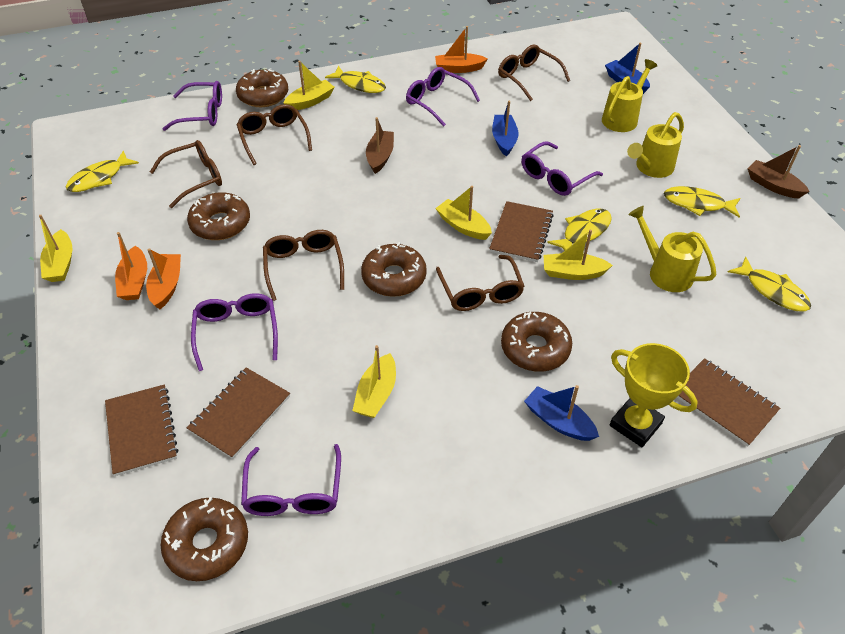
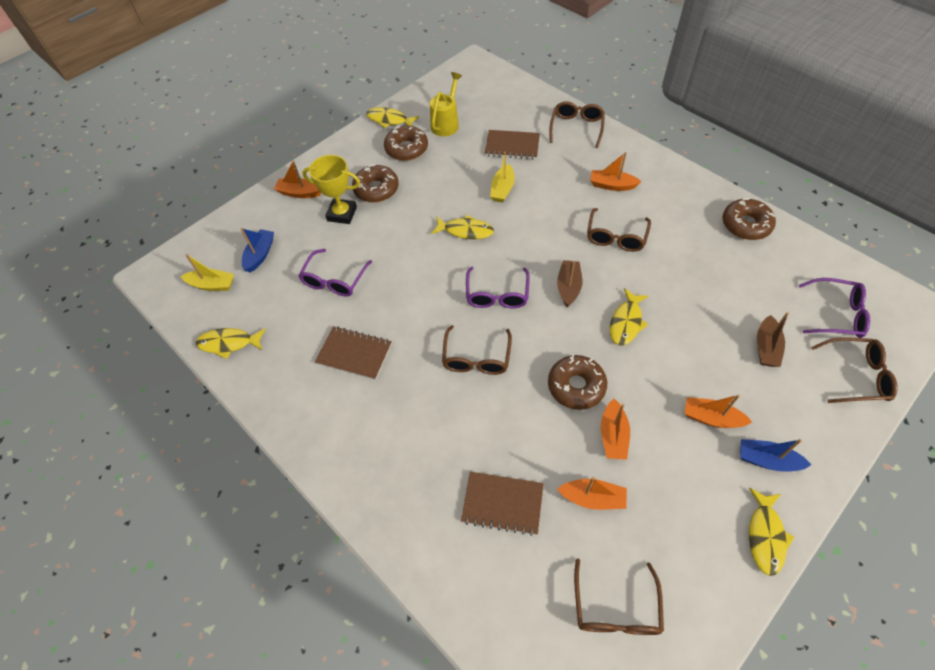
blue boat: [492,101,519,157] [524,385,599,441] [605,43,650,94] = 3 -> [241,228,274,273] [740,439,811,472] = 2
brown donut: [160,497,248,581] [187,192,250,240] [236,68,288,107] [361,242,427,297] [501,312,572,372] = 5 -> [352,164,399,202] [384,126,428,161] [548,355,607,410] [722,198,776,240] = 4
brown notebook: [105,384,178,476] [187,367,290,459] [489,201,554,262] [677,358,780,447] = 4 -> [315,326,392,380] [461,472,544,536] [485,130,540,160] = 3
orange boat: [115,232,147,300] [146,248,181,309] [435,26,488,73] = 3 -> [274,161,321,198] [557,477,627,510] [590,152,641,191] [601,399,630,460] [685,395,752,428] = 5
purple glasses: [163,81,222,131] [191,293,278,371] [241,444,341,516] [406,67,480,127] [521,141,603,196] = 5 -> [299,249,372,296] [466,267,530,309] [799,278,870,338] = 3
yellow boat: [39,215,72,282] [284,61,335,110] [352,345,396,418] [435,186,492,240] [543,230,613,280] = 5 -> [180,254,234,291] [490,152,515,203] = 2
yellow watering can: [602,59,658,132] [627,112,684,178] [628,206,716,292] = 3 -> [430,72,462,136] = 1

